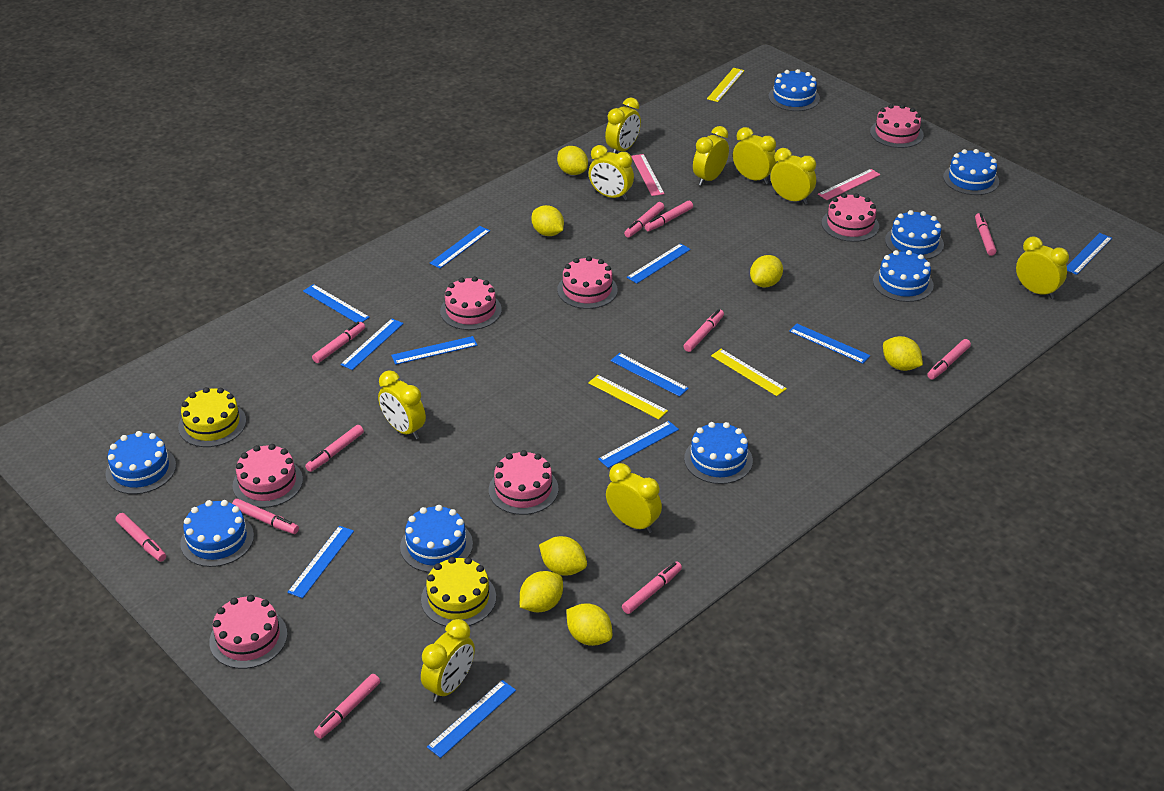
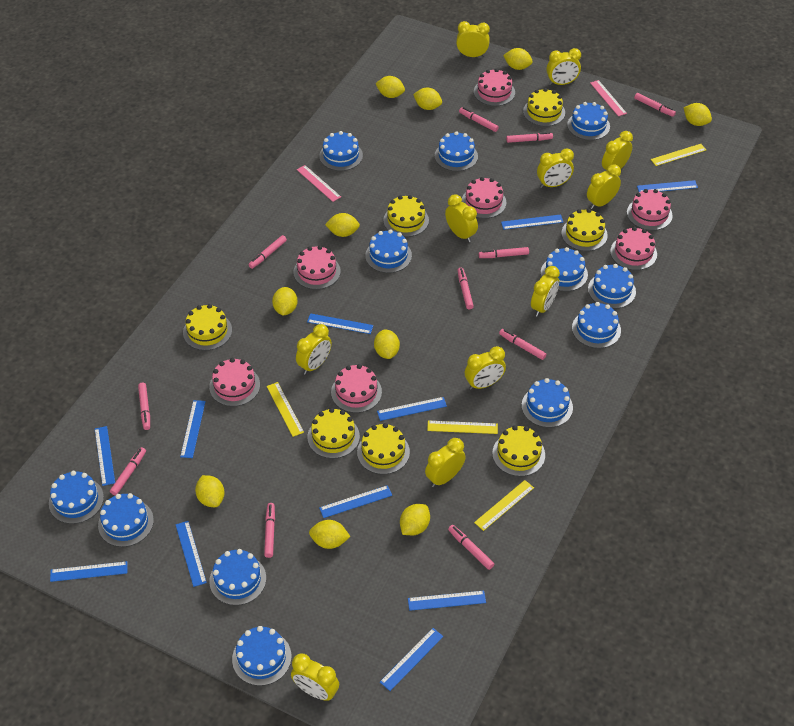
blue cake: [105,431,176,494] [180,500,254,567] [400,505,473,573] [684,422,753,484] [768,69,820,111] [873,250,934,302] [885,210,944,259] [943,149,999,195] = 8 -> [49,471,104,524] [98,493,154,547] [209,549,266,605] [232,626,291,686] [319,131,363,171] [365,229,412,273] [435,131,478,171] [522,378,573,428] [541,247,588,291] [567,102,610,140] [572,302,621,348] [588,264,636,309] = 12
yellow cake: [178,387,246,447] [421,557,496,627] = 2 -> [183,304,232,351] [307,408,360,459] [357,423,410,474] [383,195,429,237] [492,425,545,476] [523,88,565,126] [561,209,608,251] = 7
yellow clock: [378,370,426,439] [421,619,475,702] [589,145,634,201] [605,98,641,153] [606,463,662,533] [693,126,729,186] [733,127,777,184] [770,148,816,205] [1016,236,1069,299] = 9 -> [291,654,339,701] [296,324,332,375] [425,438,466,487] [445,194,478,242] [456,21,490,57] [465,346,506,390] [531,266,560,317] [537,148,574,188] [546,48,581,85] [587,165,621,209] [602,131,633,171] = 11
yellow lemon: [520,571,563,612] [531,205,564,236] [539,536,587,576] [557,146,588,175] [567,603,612,646] [750,255,783,287] [883,336,923,371] = 7 -> [195,475,224,507] [272,287,298,315] [309,520,351,549] [325,213,360,237] [374,329,400,359] [375,76,405,98] [400,504,430,535] [413,88,442,110] [503,48,533,70] [684,103,712,126] = 10
yellow ruler: [588,375,668,419] [707,68,744,102] [711,349,787,396] = 3 -> [267,382,304,437] [427,420,498,434] [474,480,534,531] [651,144,706,166] = 4

